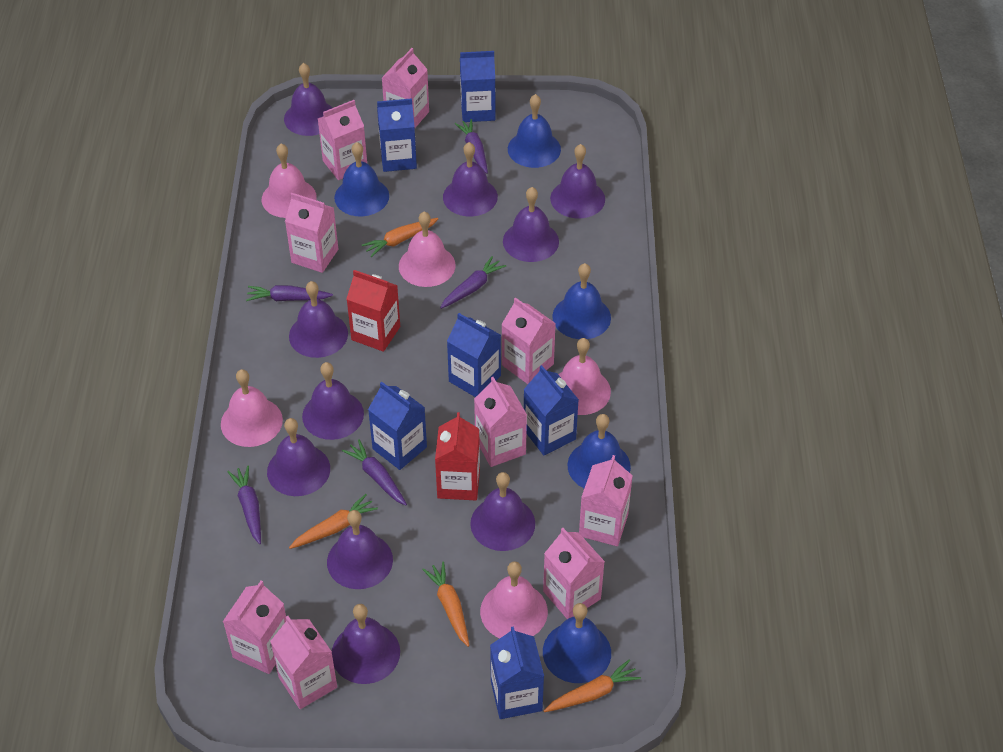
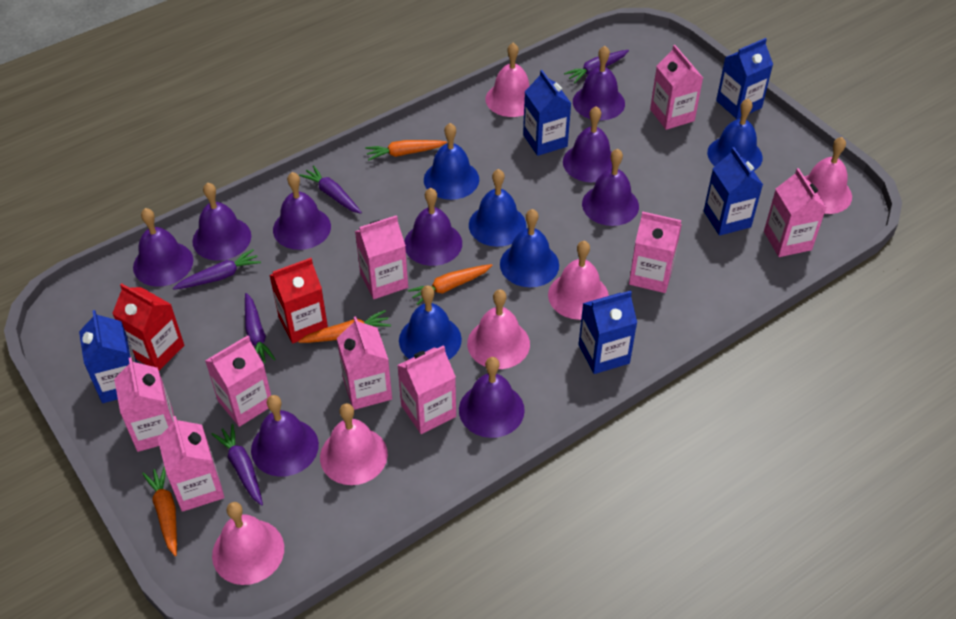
blue carton: [368,382,427,470] [377,98,417,172] [447,313,501,397] [460,51,495,122] [490,626,544,719] [524,365,579,455] = 6 -> [79,310,137,403] [523,70,572,156] [578,290,637,374] [704,147,763,236] [716,38,773,119] = 5
pink bell: [221,369,283,447] [262,144,317,218] [399,211,456,287] [480,561,548,638] [558,338,611,415] = 5 -> [212,502,284,585] [320,403,388,485] [467,289,530,369] [486,43,530,117] [548,241,609,320] [804,137,852,214] = 6
purple bell: [267,418,330,496] [284,63,332,136] [289,281,348,358] [302,362,364,440] [327,510,393,589] [332,604,400,684] [443,142,498,217] [470,472,535,551] [503,187,559,262] [550,144,605,218] = 10 -> [133,208,193,287] [192,183,251,260] [251,395,319,477] [273,172,331,250] [404,188,462,266] [459,357,525,438] [563,106,612,182] [573,46,625,120] [582,149,639,226] = 9

